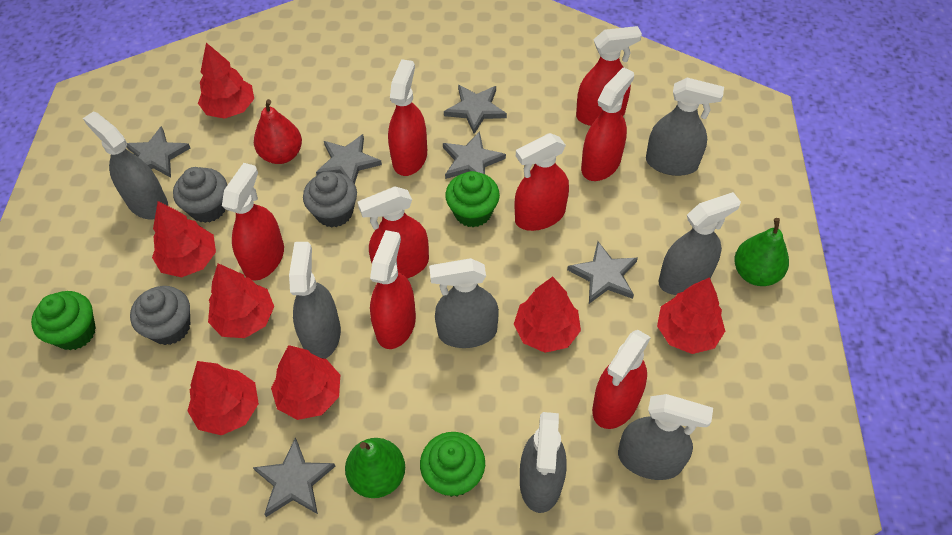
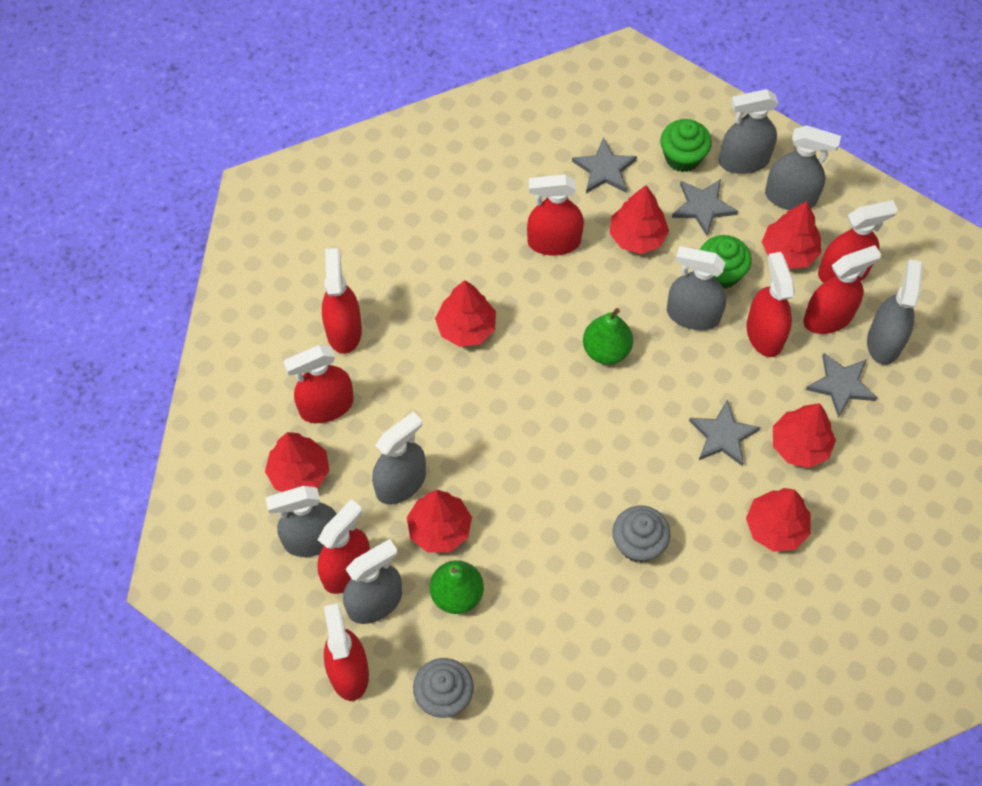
green cupcake: [31,291,96,350] [420,432,485,497] [445,171,500,227] = 3 -> [660,119,712,172] [700,235,751,289] = 2
grey cupcake: [130,286,190,345] [173,167,227,223] [303,171,357,228] = 3 -> [413,658,474,718] [613,506,670,562] = 2
grey star: [127,126,190,178] [253,438,335,517] [316,134,382,184] [443,131,506,179] [444,85,507,134] [567,241,638,304] = 6 -> [572,137,637,193] [672,179,738,236] [689,400,761,466] [806,353,877,418] = 4
red pear: [254,99,302,164] = 1 -> none = 0

